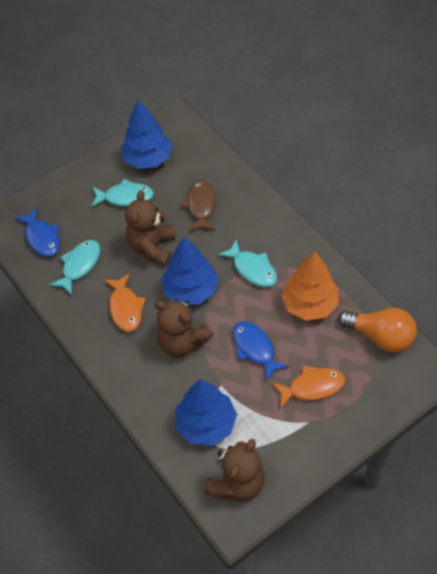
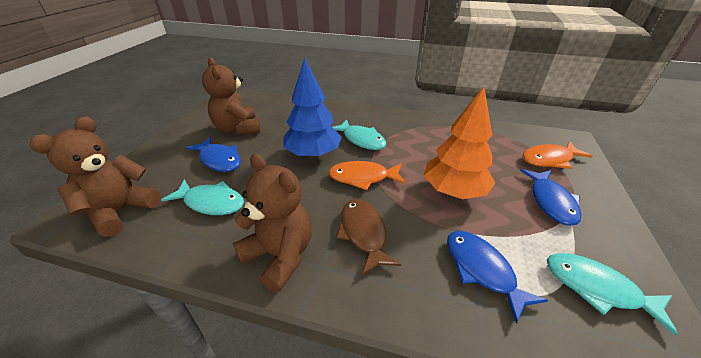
blue fish: [15,207,60,257] [233,321,290,382] = 2 -> [186,137,241,172] [447,231,548,324] [520,169,581,226] = 3
blue tree: [121,99,172,169] [161,237,218,305] [175,379,237,446] = 3 -> [283,58,342,158] = 1
orange light bulb: [338,308,417,353] = 1 -> none = 0

